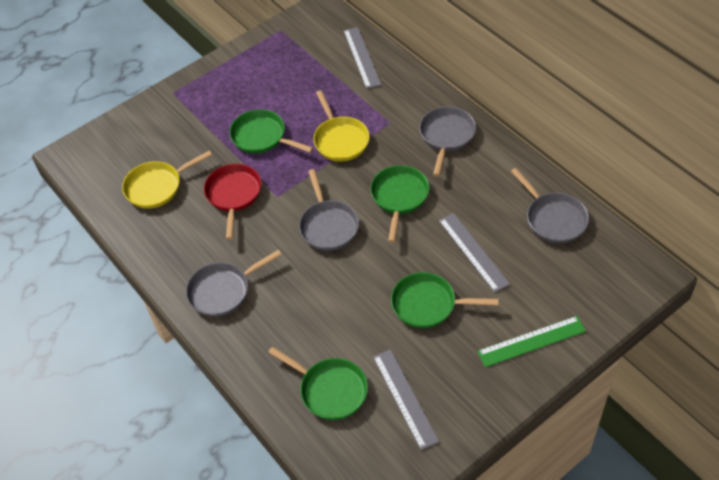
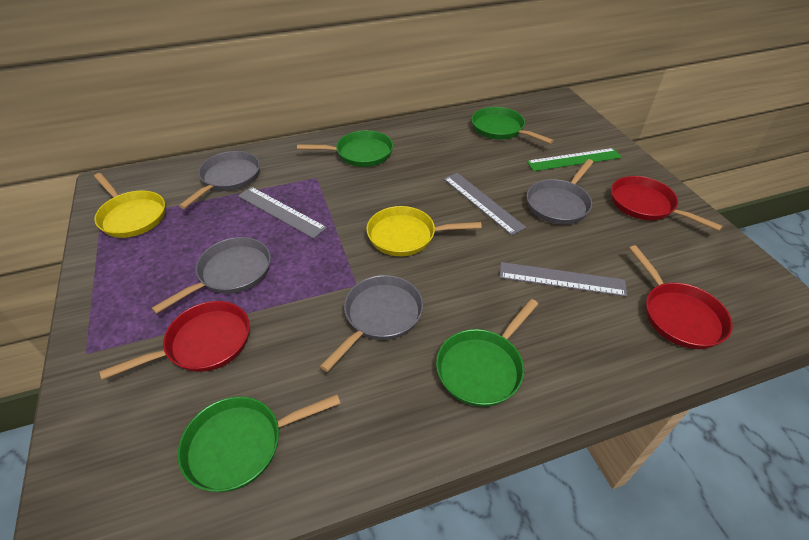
red pan: [204,164,261,240] = 1 -> [99,301,250,380] [611,176,723,231] [629,245,733,349] = 3

